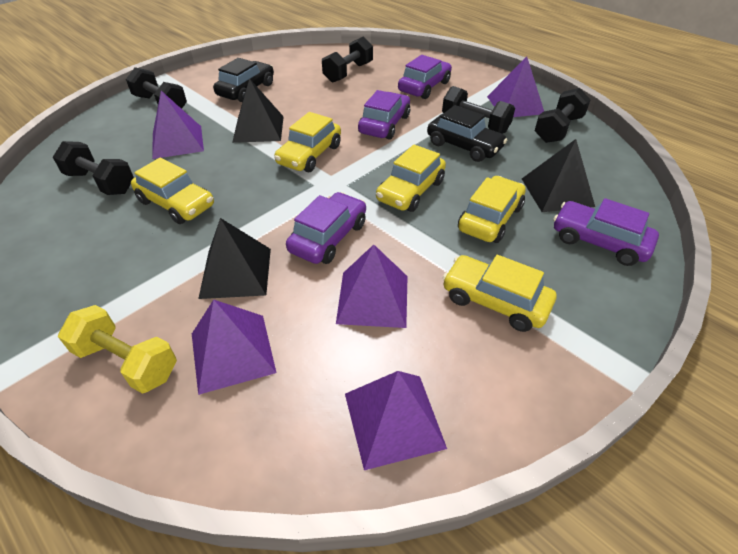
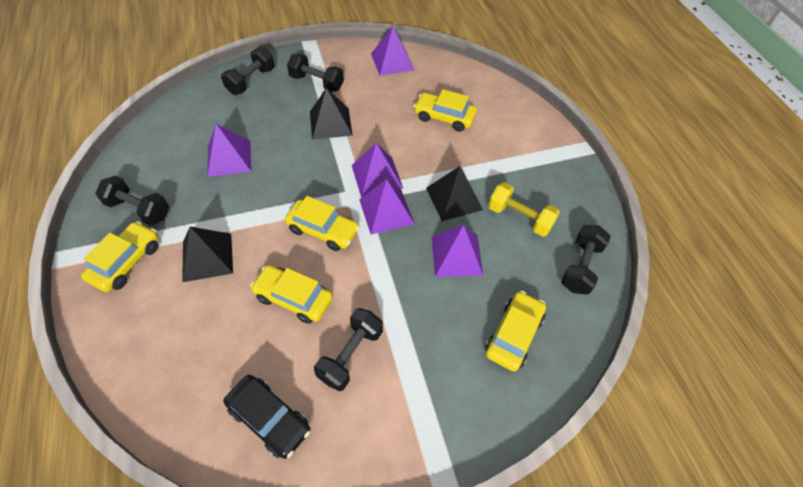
black car: [213,58,274,102] [427,105,507,162] = 2 -> [223,375,310,459] = 1
purple car: [286,192,366,264] [358,90,410,140] [398,55,452,99] [553,198,659,266] = 4 -> none = 0

